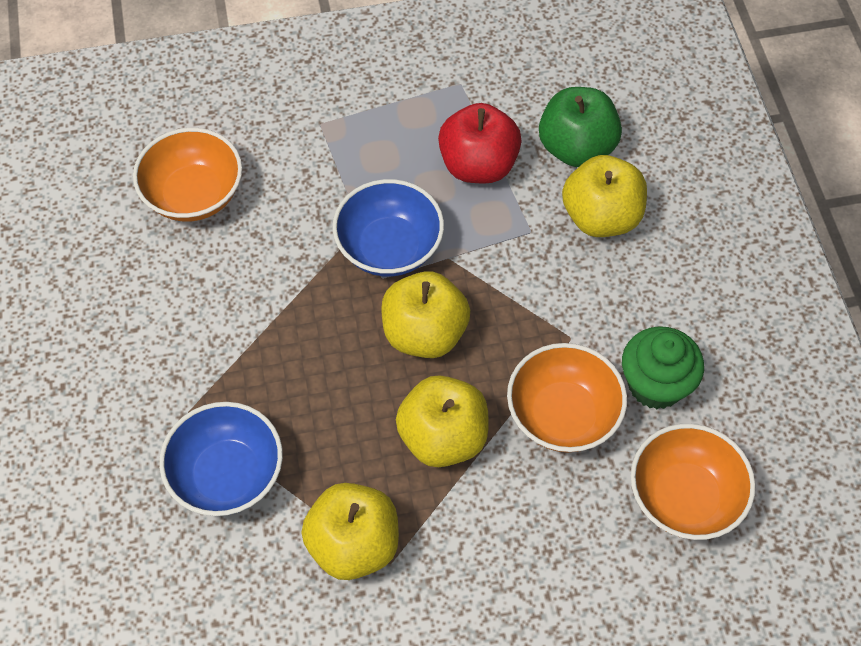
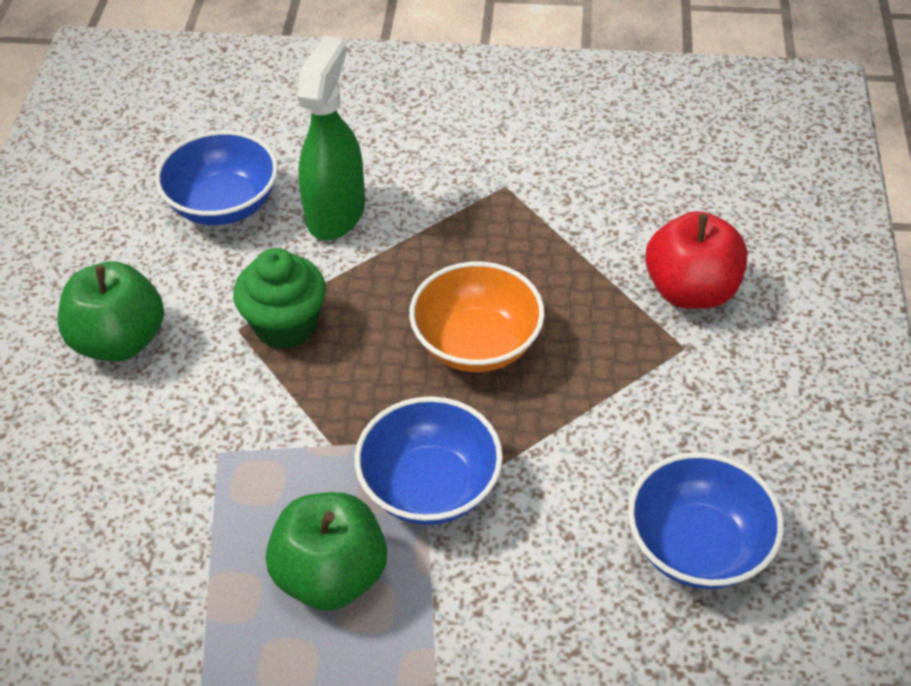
blue bowl: [159,402,283,516] [332,179,444,277] = 2 -> [155,130,278,225] [355,396,503,525] [628,452,784,589] = 3
green apple: [539,87,622,167] = 1 -> [58,261,164,362] [266,492,387,611] = 2
green spray bottle: none = 0 -> [297,36,365,240] = 1
orange bowl: [133,128,242,222] [507,343,627,452] [631,424,755,540] = 3 -> [409,262,545,372] = 1
yellow apple: [301,483,399,580] [381,271,470,358] [396,375,489,467] [562,155,647,237] = 4 -> none = 0

